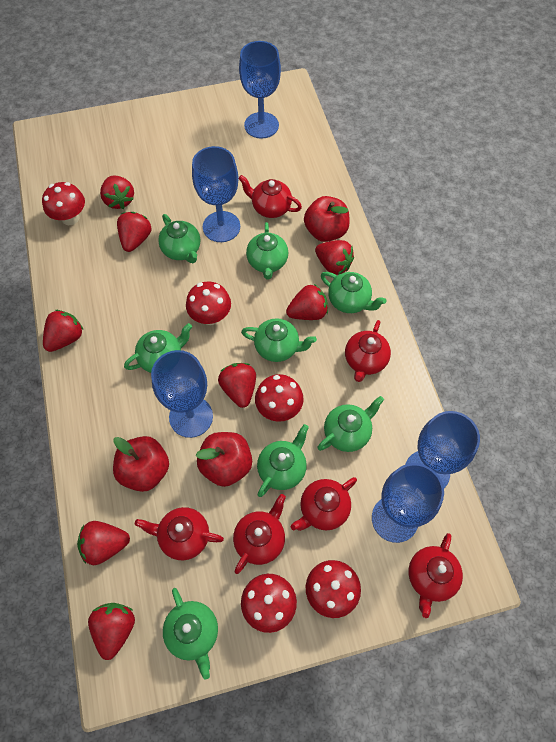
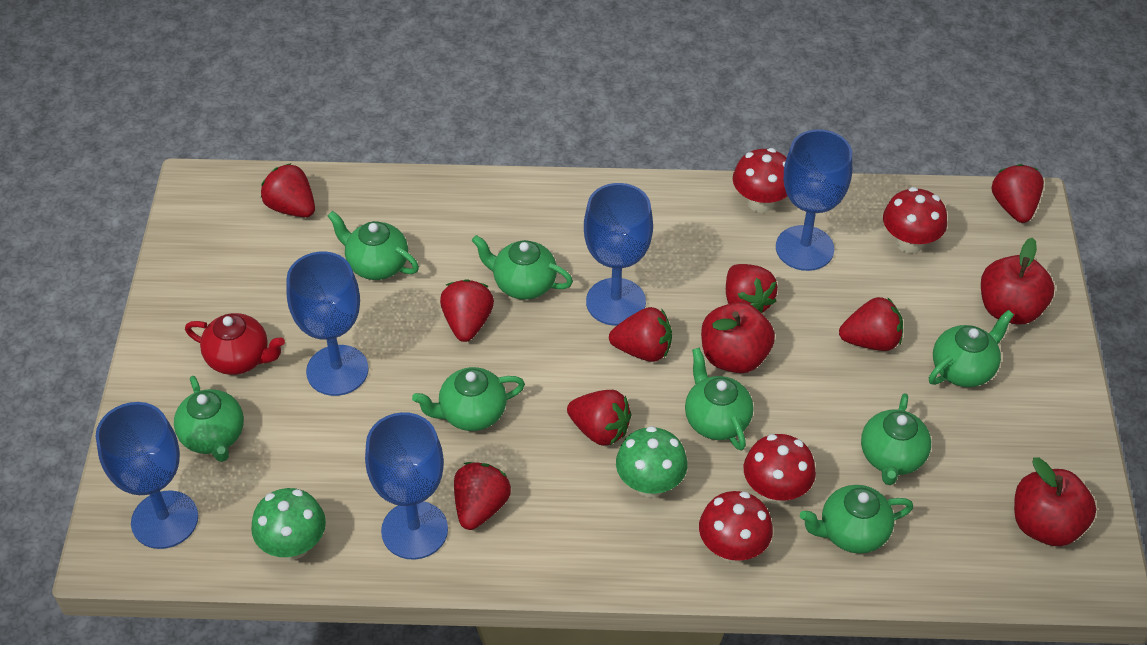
green mushroom: none = 0 -> [251,488,326,560] [616,426,688,497] = 2
red mushroom: [42,182,85,225] [186,281,231,325] [241,574,297,633] [255,374,304,422] [306,560,361,618] = 5 -> [699,491,773,563] [733,148,787,213] [744,434,816,504] [883,187,947,253] = 4
red teapot: [135,507,224,560] [233,494,286,574] [238,175,302,218] [291,477,357,531] [345,320,391,382] [409,533,463,618] = 6 -> [185,313,285,375] = 1

